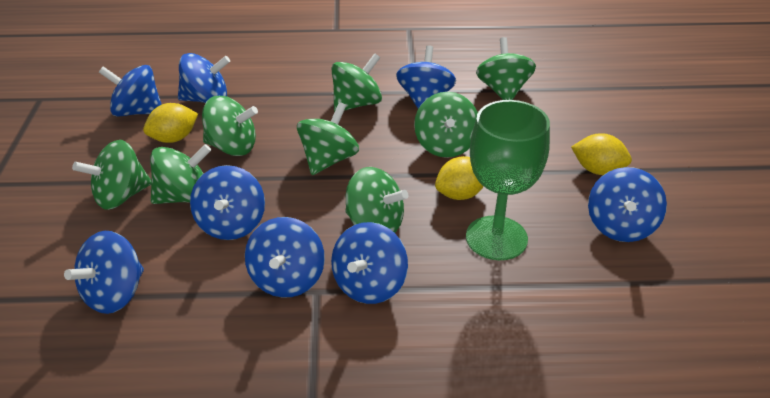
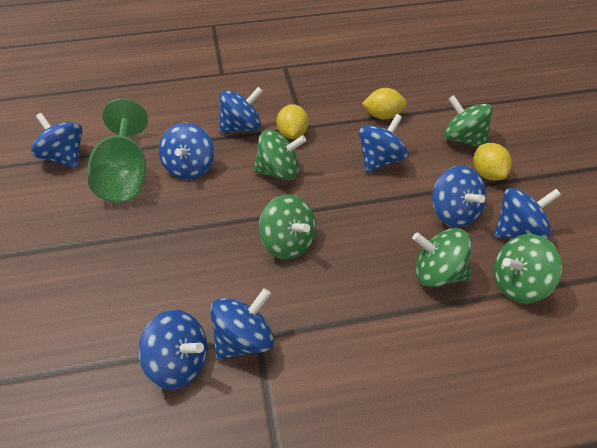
green spinning top: [72,140,151,210] [150,144,211,204] [202,96,258,156] [297,102,359,175] [331,53,382,112] [345,167,408,233] [414,92,478,158] [476,37,536,100] = 8 -> [253,130,306,180] [259,194,316,259] [412,228,471,287] [444,95,493,147] [494,234,562,303] = 5

